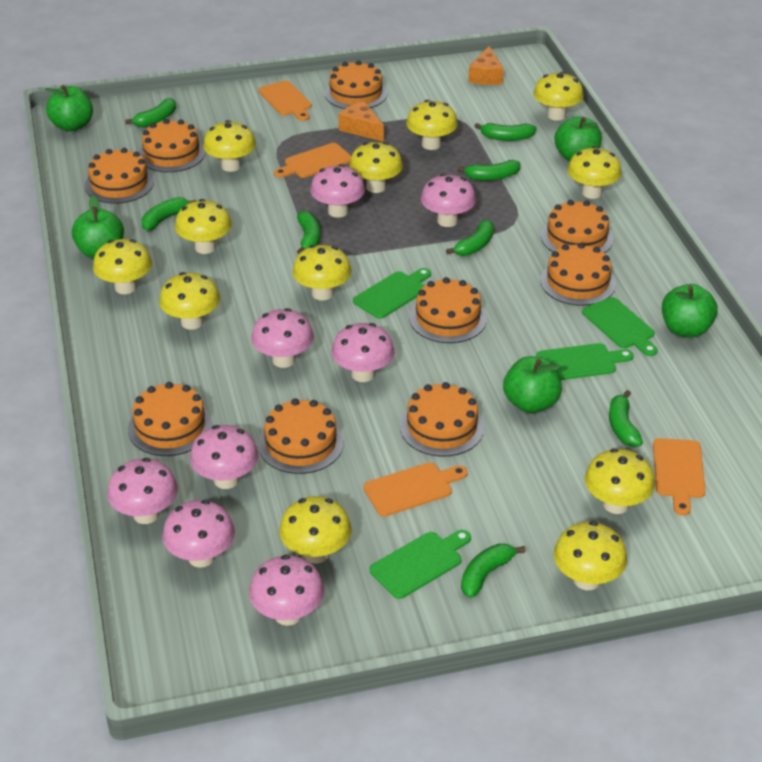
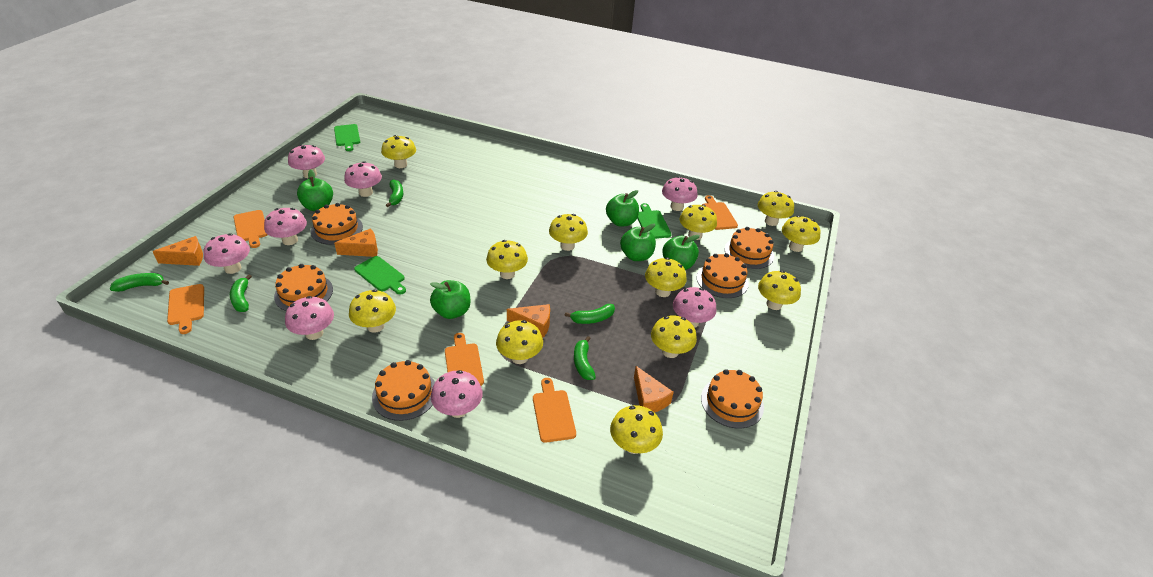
green banana: [125,98,176,127] [142,197,197,231] [297,211,320,254] [446,220,494,256] [458,160,520,181] [461,544,526,598] [475,123,536,141] [609,390,643,447] = 8 -> [109,273,169,292] [230,275,252,312] [386,180,403,207] [565,304,615,324] [574,336,596,380] = 5
green cutting board: [353,268,431,319] [370,530,471,599] [536,343,634,380] [582,297,658,356] = 4 -> [334,124,360,151] [354,256,406,294] [637,203,672,239] = 3
orange cake: [85,148,154,204] [128,382,213,456] [139,119,205,172] [258,398,344,474] [325,60,388,109] [400,382,484,457] [409,277,487,343] [541,200,613,253] [541,243,616,306] = 9 -> [274,264,333,311] [311,203,363,245] [372,360,435,421] [697,253,749,298] [701,369,764,428] [725,227,774,269] = 6
orange cheese: [339,101,384,142] [469,46,504,85] = 2 -> [152,236,203,266] [334,228,378,257] [507,304,550,338] [634,366,674,413] = 4
orange cutting board: [258,80,312,121] [274,143,351,178] [363,462,468,516] [653,438,706,516] = 4 -> [167,284,204,334] [234,210,268,248] [445,333,484,386] [533,378,576,443] [702,195,738,230] = 5

